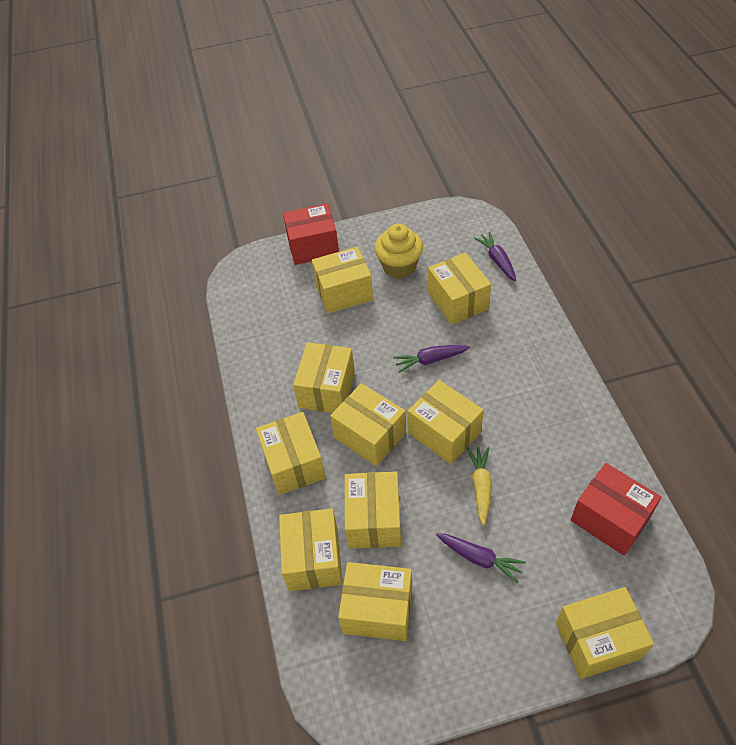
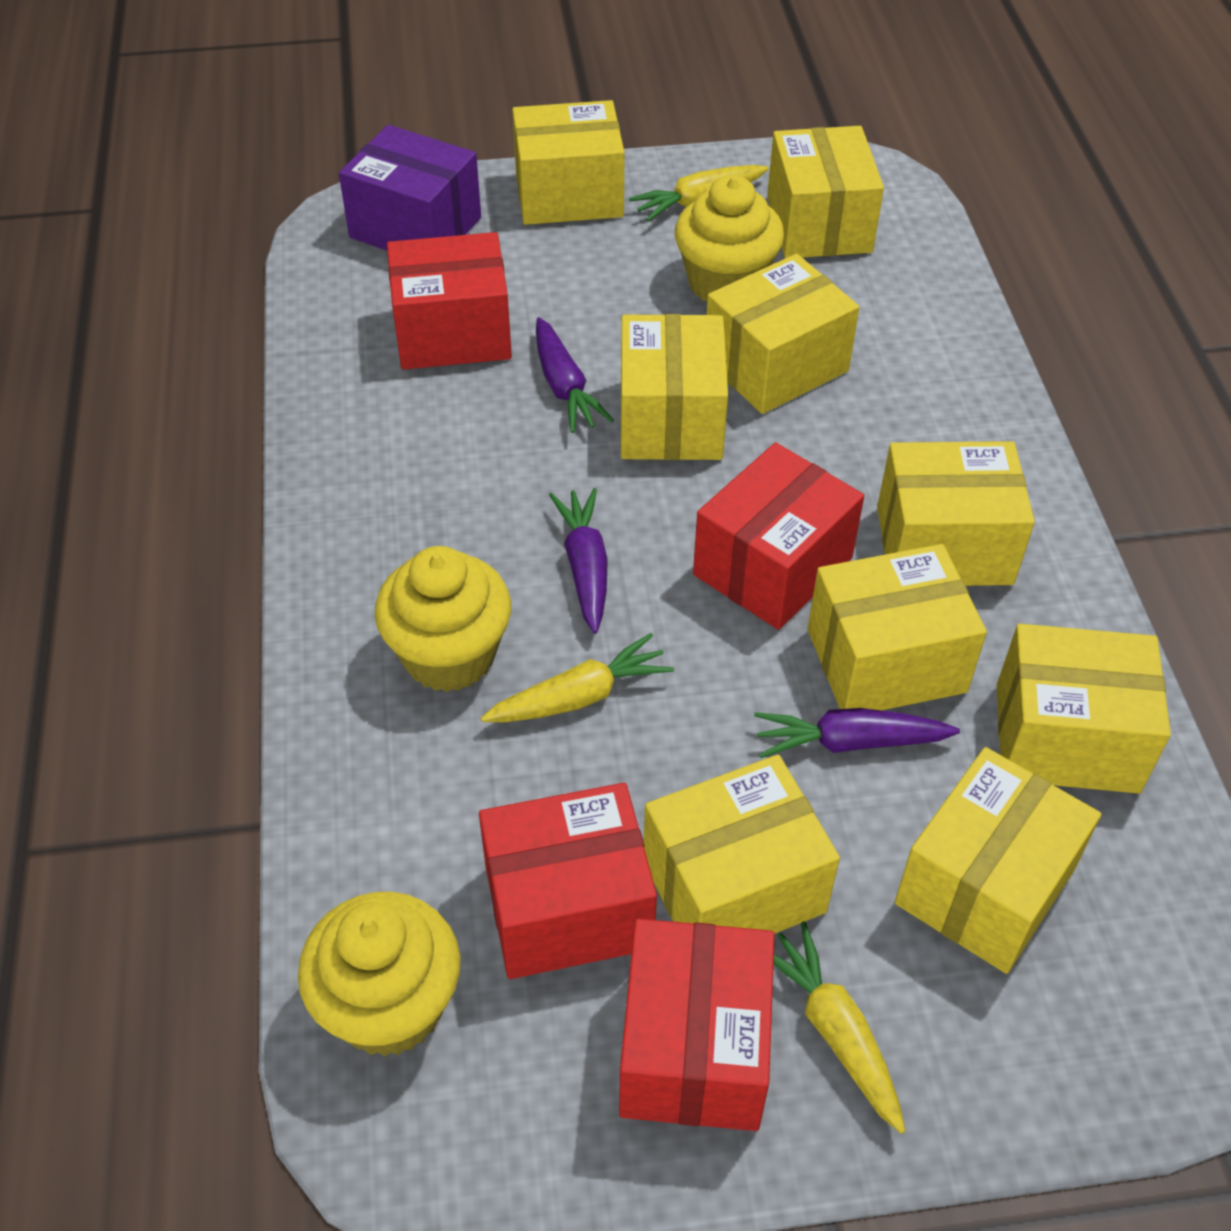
purple box: none = 0 -> [339,125,481,250] = 1
red box: [283,203,339,265] [571,463,662,556] = 2 -> [387,232,512,370] [479,783,657,979] [619,919,775,1131] [693,443,864,630] = 4
yellow box: [256,412,326,495] [279,508,342,591] [293,342,355,413] [312,247,373,313] [330,383,406,466] [338,562,412,641] [345,472,401,549] [408,380,484,464] [428,252,491,325] [556,587,654,679] = 10 -> [512,100,625,225] [621,314,728,460] [644,755,840,934] [706,254,859,414] [767,126,884,258] [808,544,987,710] [877,441,1035,586] [895,747,1101,974] [997,624,1171,794] = 9
yellow carrot: [467,447,492,526] = 1 -> [481,633,674,722] [629,165,769,221] [774,921,905,1134] = 3
yellow cupcake: [375,224,423,279] = 1 -> [298,892,460,1057] [375,546,511,692] [675,175,784,301] = 3

